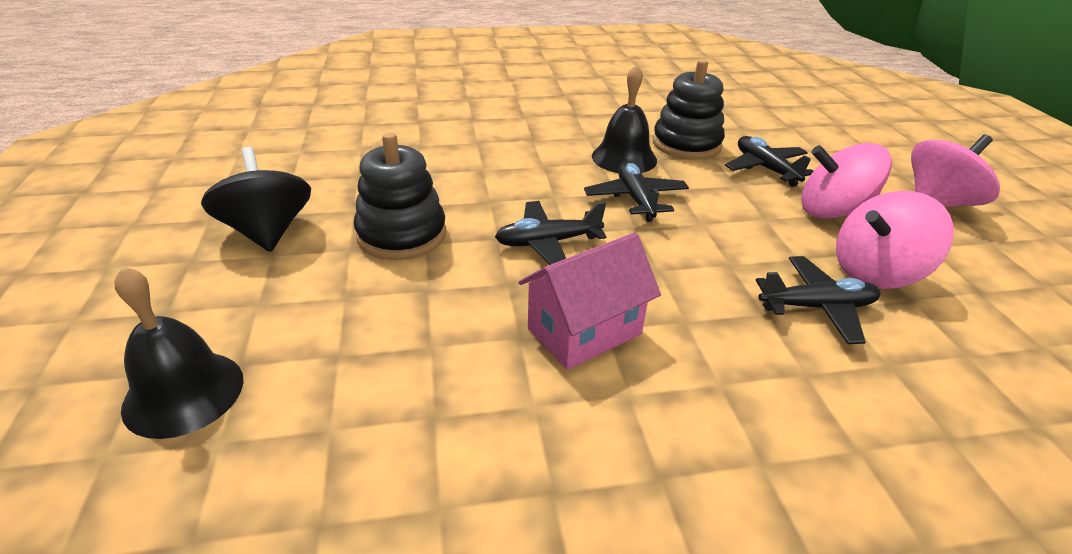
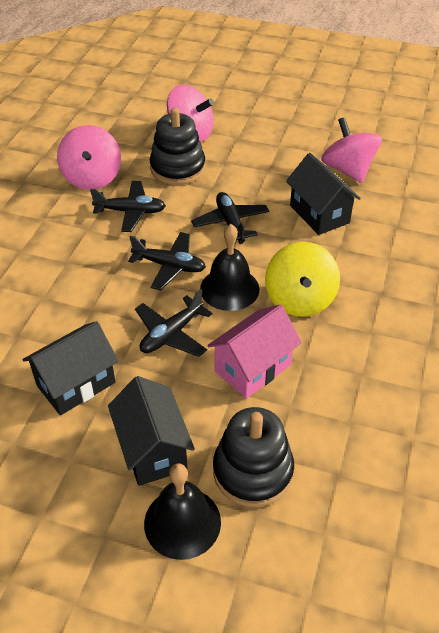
black house: none = 0 -> [22,321,118,415] [108,376,195,486] [286,153,361,235] = 3
black spinning top: [201,147,311,252] = 1 -> none = 0
yellow spinning top: none = 0 -> [265,242,340,317] = 1

